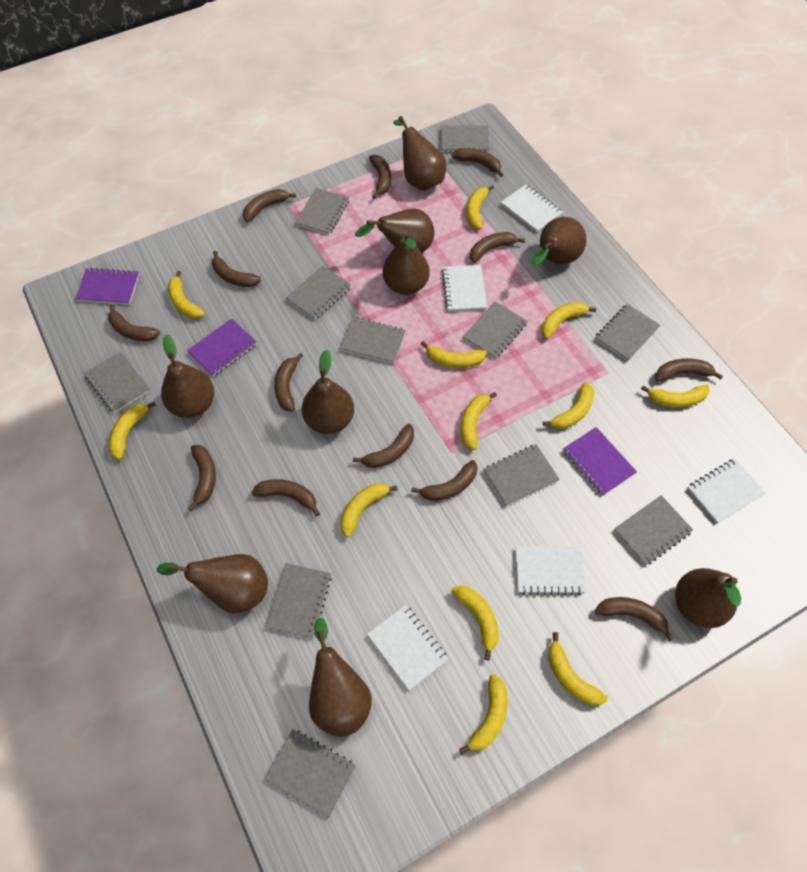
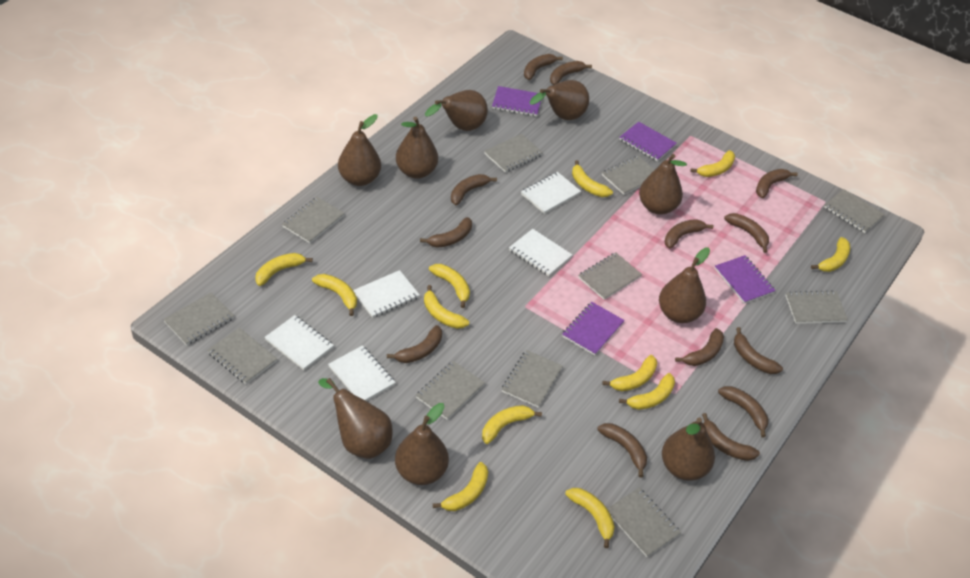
purple notebook: [75,268,139,305] [187,318,257,377] [563,427,637,496] = 3 -> [492,86,541,117] [562,302,625,356] [619,122,677,161] [715,255,776,304] = 4

